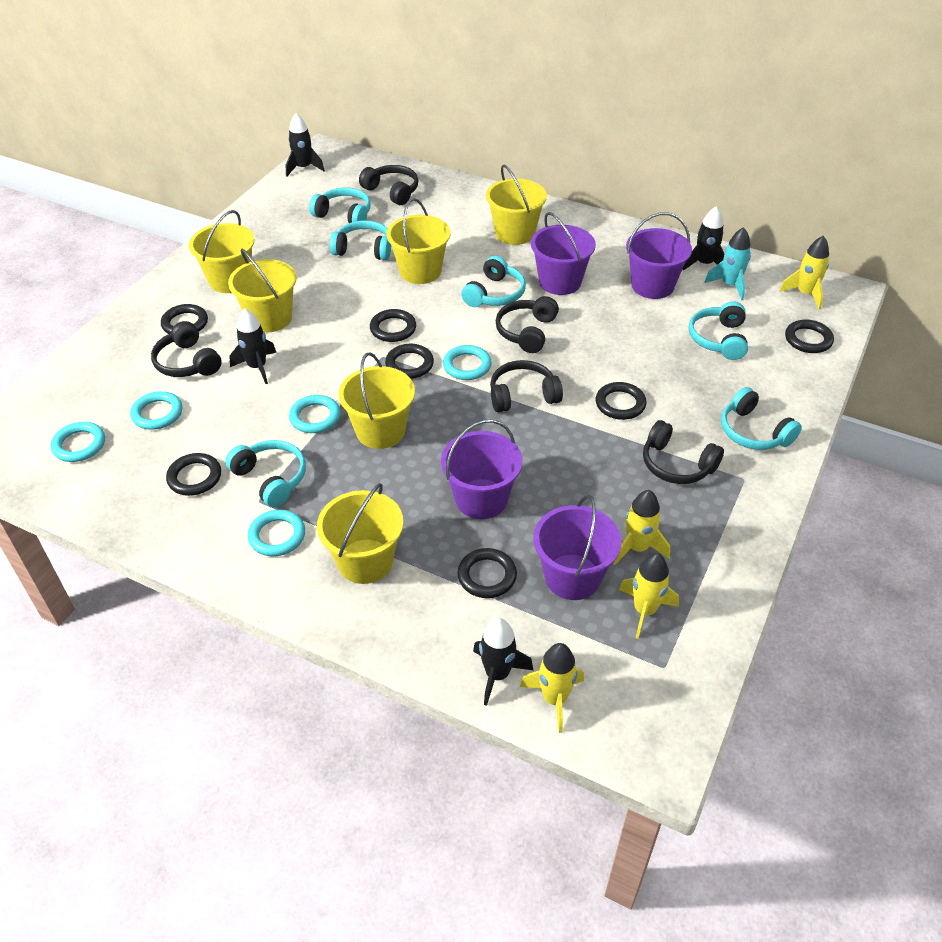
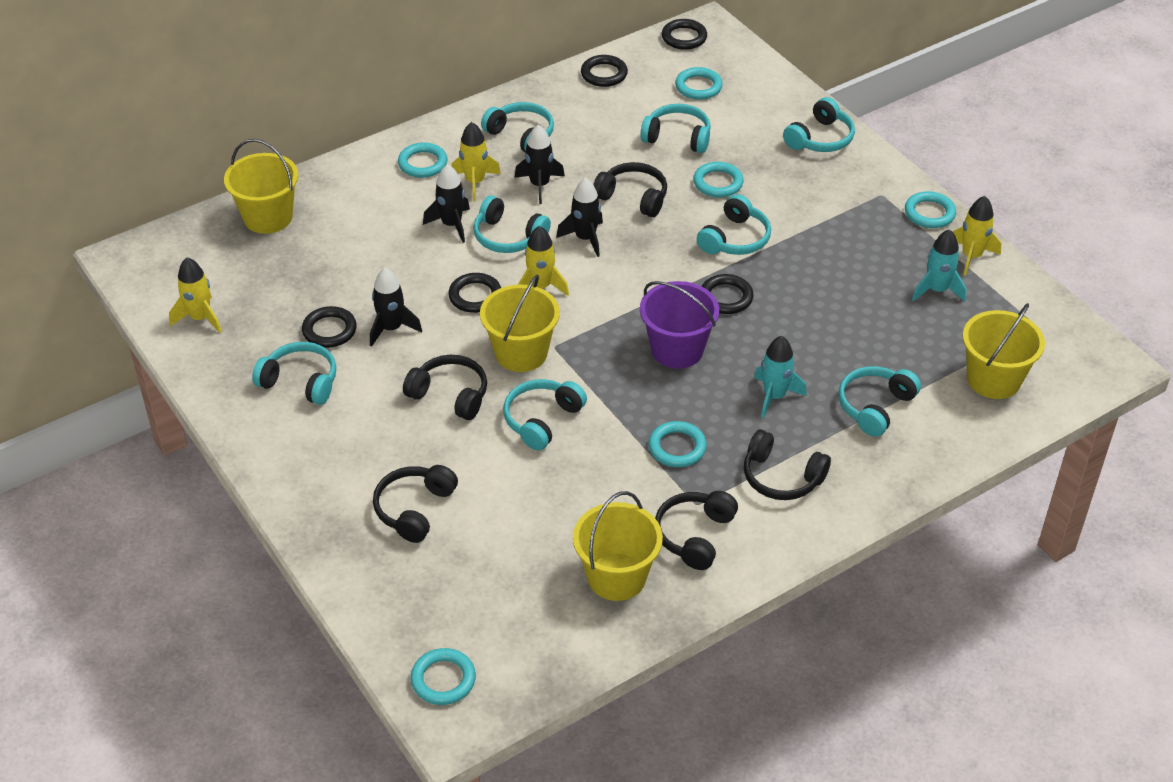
black ring: [161,304,208,334] [166,453,221,496] [370,309,416,342] [385,344,434,379] [458,548,517,598] [596,382,647,420] [785,319,834,353] = 7 -> [302,306,357,348] [448,273,501,313] [581,55,628,87] [662,19,707,50] [702,274,754,314] = 5
purple bucket: [441,419,522,519] [531,212,596,295] [533,495,622,600] [626,212,692,299] = 4 -> [640,281,719,369] = 1
turquoise headphones: [225,440,306,507] [309,188,371,223] [330,220,391,260] [461,256,526,307] [689,301,748,360] [721,387,802,450] = 6 -> [252,342,336,405] [473,196,551,253] [481,102,554,152] [503,379,587,451] [640,104,711,153] [697,194,771,255] [783,97,855,152] [838,366,921,437] = 8
turquoise ring: [51,422,105,462] [130,391,182,430] [248,509,305,556] [289,395,341,433] [443,345,492,380] = 5 -> [398,143,448,178] [410,648,476,705] [649,421,707,467] [675,67,723,100] [693,162,744,197] [905,191,956,228] = 6
turquoise rocket: [704,227,751,301] = 1 -> [754,336,807,418] [912,229,967,302] = 2
yellow bucket: [189,210,255,293] [228,249,296,332] [317,483,403,584] [339,352,415,449] [387,198,450,284] [486,165,547,245] = 6 -> [224,139,298,234] [480,275,560,372] [573,491,663,601] [963,303,1045,399] = 4

